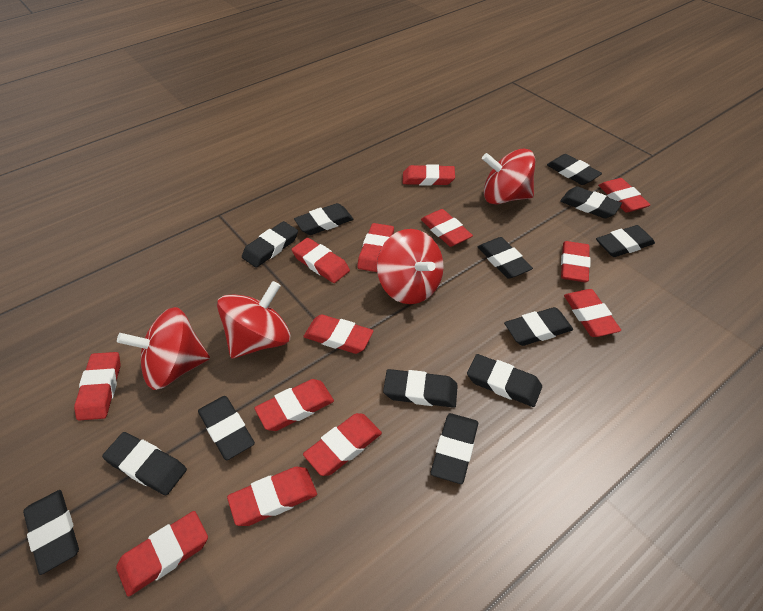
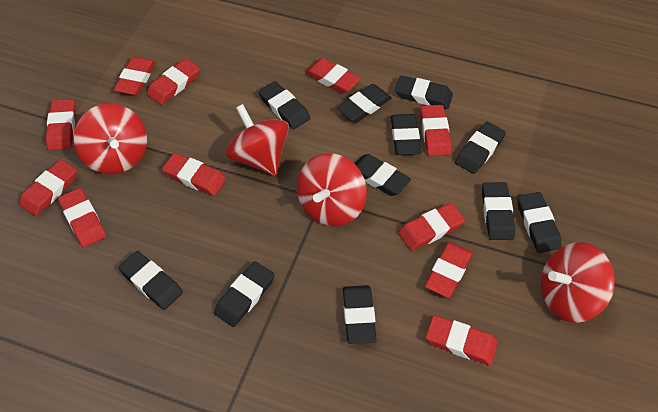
black eraser: [23,490,79,575] [102,432,187,495] [198,396,255,460] [242,221,298,268] [294,203,353,235] [383,369,458,408] [431,413,478,484] [467,354,542,407] [478,237,533,279] [504,307,573,346] [547,154,602,185] [560,186,622,218] [596,225,655,257] = 13 -> [118,251,183,310] [214,261,275,327] [258,81,310,129] [337,84,392,123] [343,285,377,344] [354,154,411,196] [391,114,421,155] [395,75,453,109] [455,122,506,174] [482,182,515,240] [518,192,561,253] = 11
red eraser: [74,352,121,420] [116,511,208,597] [227,467,317,526] [254,379,334,431] [291,238,350,283] [303,314,373,354] [303,413,382,476] [357,223,394,272] [403,164,455,186] [421,209,473,247] [561,241,590,282] [564,289,621,337] [598,178,650,213] = 13 -> [19,159,77,216] [45,99,76,151] [58,188,106,248] [114,57,156,95] [147,58,200,105] [162,153,226,196] [305,58,361,94] [398,203,465,251] [420,105,451,157] [425,242,473,298] [426,315,498,366] = 11

